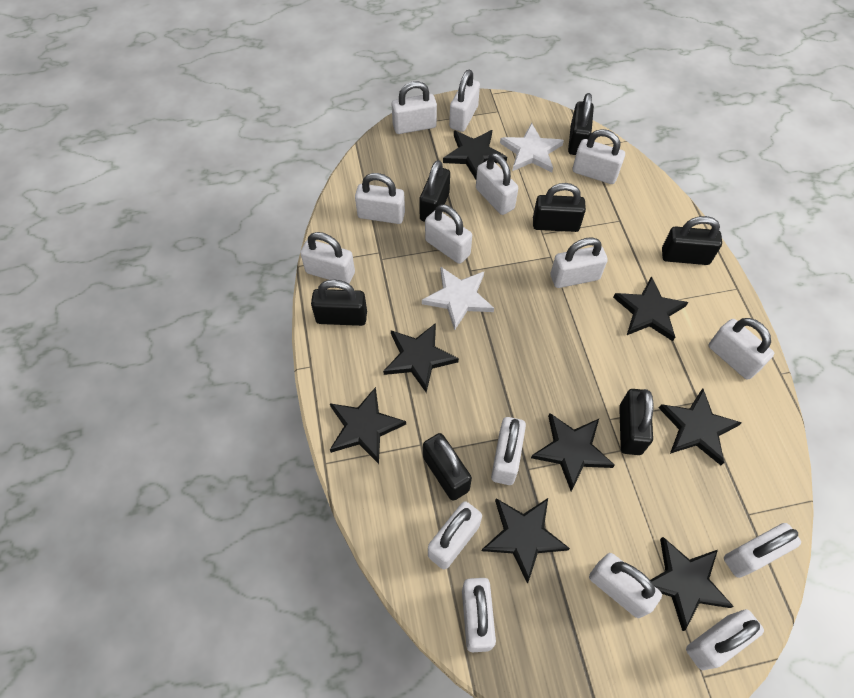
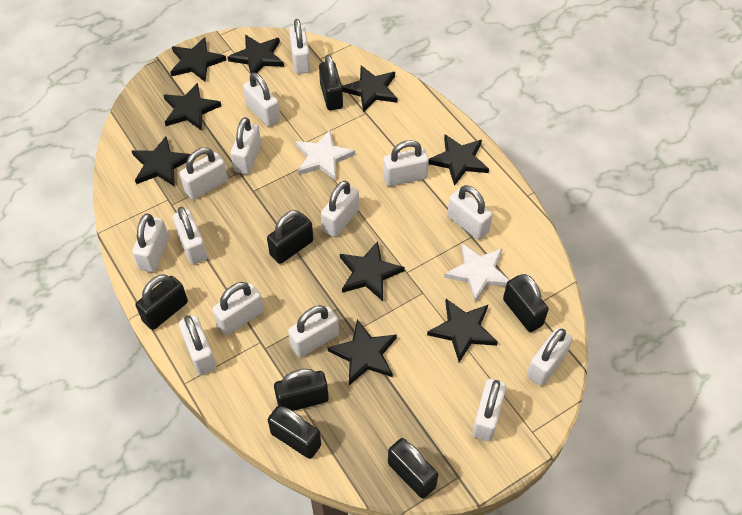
black star: [330,387,406,464] [383,323,459,393] [443,130,507,179] [482,498,570,583] [531,413,615,491] [613,276,688,341] [650,537,734,631] [659,389,742,465] = 8 -> [132,136,191,187] [164,83,221,131] [171,37,226,82] [228,35,284,73] [327,319,397,385] [340,241,405,301] [342,65,397,112] [427,299,498,362] [429,134,489,186] = 9
white padlock: [300,232,355,284] [355,173,405,224] [392,81,437,134] [425,204,472,264] [428,501,482,570] [449,70,480,132] [462,578,496,652] [476,153,518,215] [491,417,526,485] [550,237,608,288] [573,129,625,184] [589,553,662,618] [686,609,764,670] [709,318,774,380] [724,523,801,578] = 15 -> [132,213,169,272] [173,207,207,265] [179,315,216,375] [180,148,228,200] [212,282,264,335] [231,117,261,174] [243,73,281,126] [288,305,339,357] [289,19,311,74] [321,181,359,237] [383,140,429,186] [447,185,493,240] [472,379,506,441] [527,328,573,386] = 14

